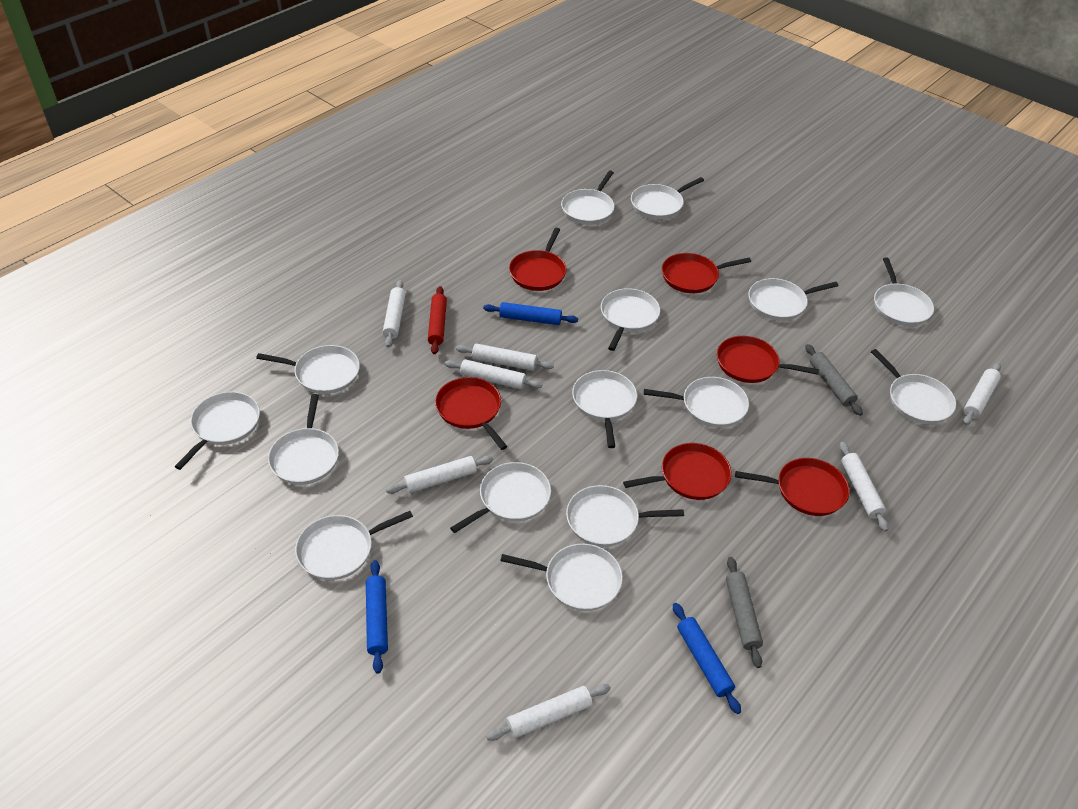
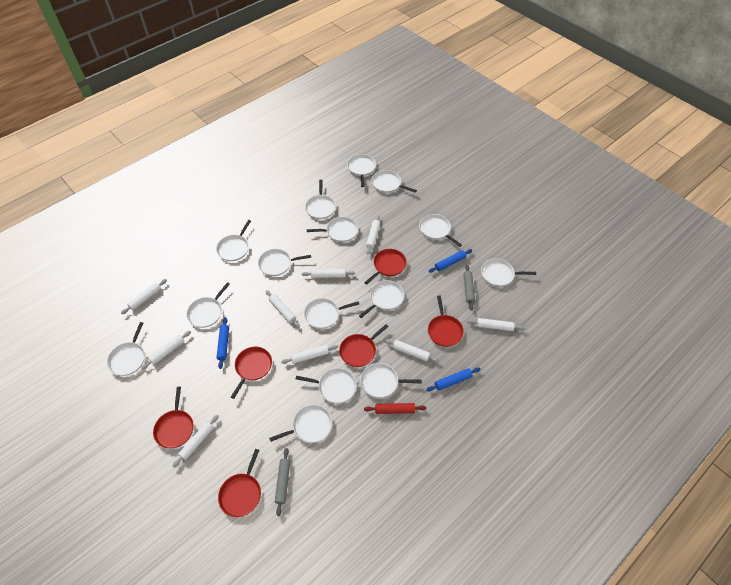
white rolling pin: [383,280,406,347] [386,456,493,494] [445,359,542,389] [456,344,554,371] [486,684,611,741] [840,442,889,532] [963,363,1001,425] = 7 -> [121,279,167,314] [141,331,191,369] [172,415,219,468] [266,290,300,328] [281,345,338,364] [302,269,355,278] [366,215,380,255] [384,339,439,362] [467,318,524,331] = 9

